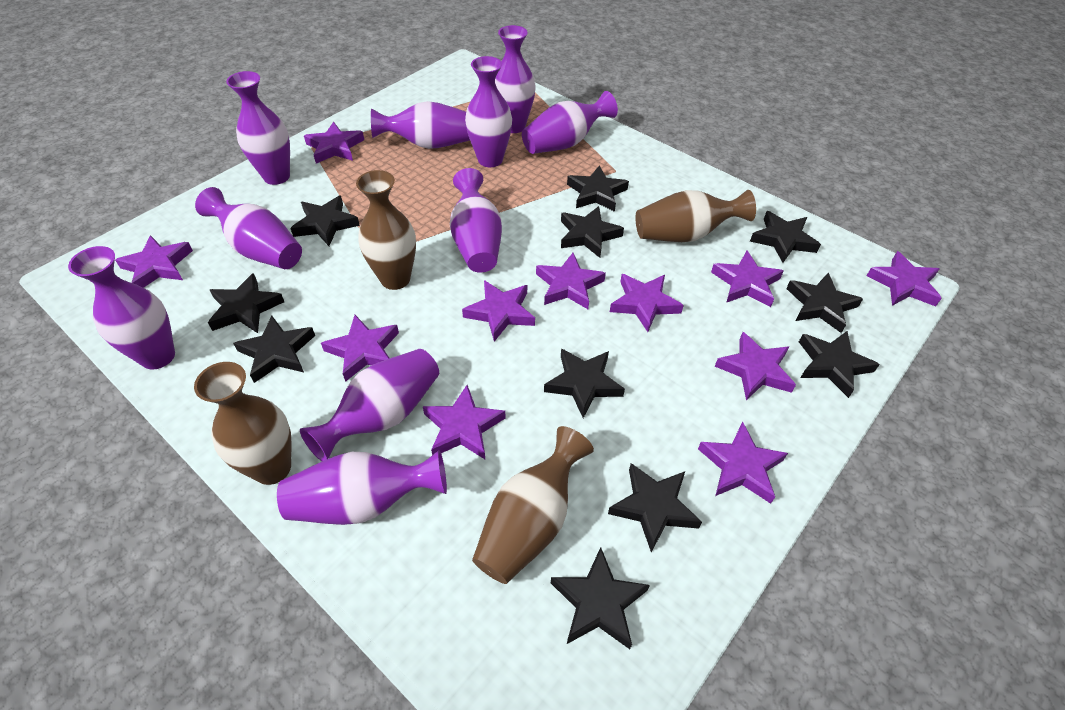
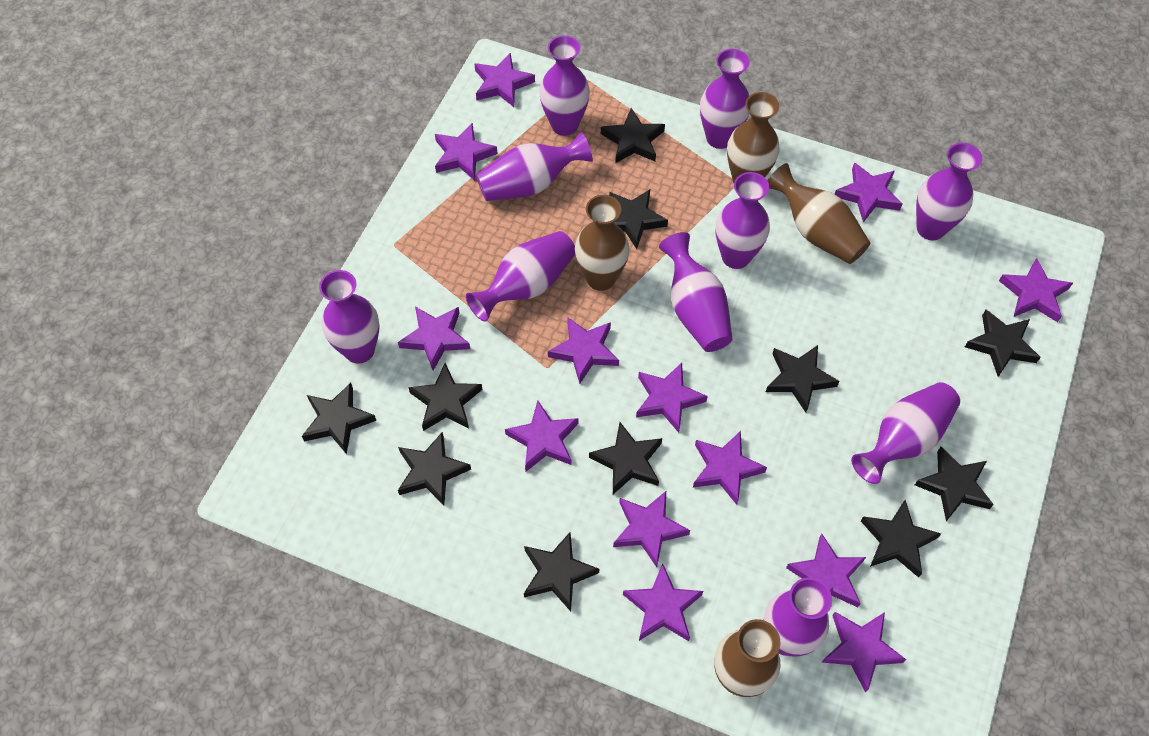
purple star: [115,235,193,288] [304,122,364,164] [321,315,399,382] [423,385,506,459] [462,280,535,342] [536,253,606,309] [610,274,684,332] [698,422,788,504] [711,251,784,307] [715,332,796,400] [867,251,942,306] = 11 -> [398,307,470,371] [435,123,498,181] [475,53,535,107] [505,401,578,471] [548,317,619,384] [613,491,690,567] [623,563,703,641] [636,363,708,433] [693,431,767,505] [786,534,866,607] [822,612,906,693] [835,162,902,222] [999,258,1073,322] = 13

